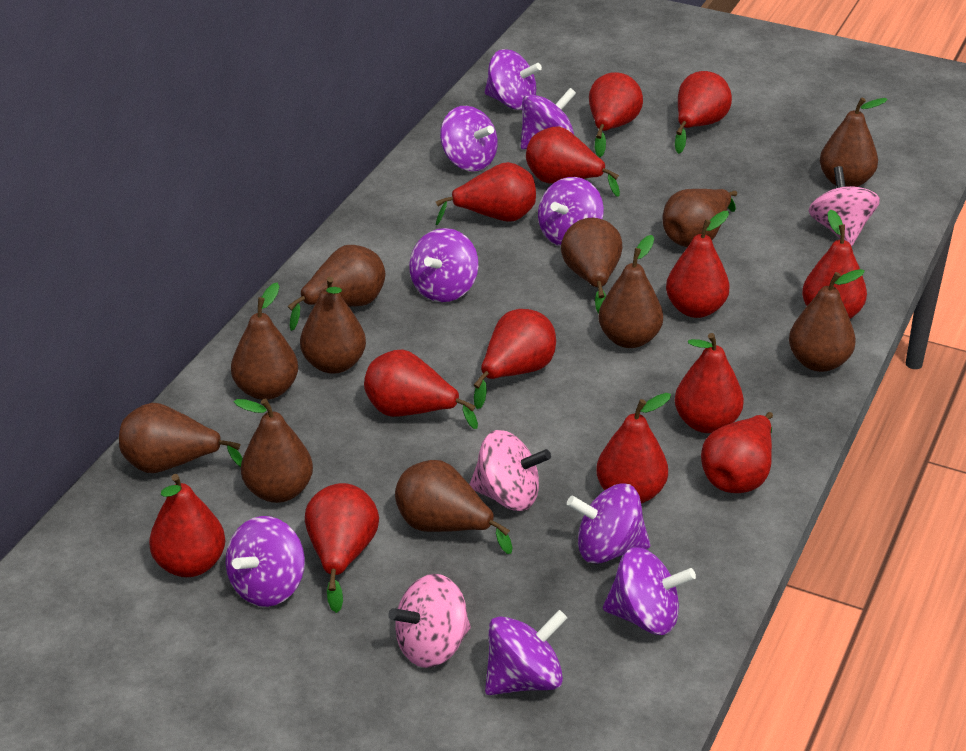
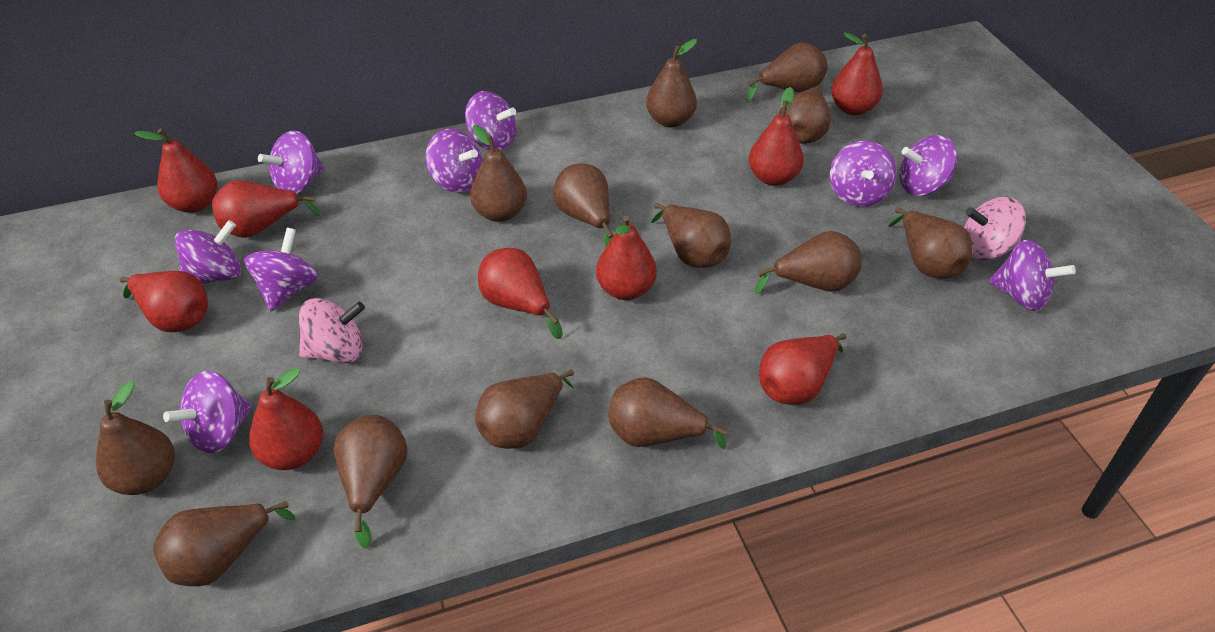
brown pear: [119,403,243,473] [231,283,298,400] [234,398,313,503] [288,245,385,331] [300,277,366,374] [395,460,512,554] [561,218,623,314] [598,235,663,348] [663,189,737,247] [789,269,865,372] [820,97,888,187] = 11 -> [96,381,175,495] [153,501,295,586] [333,415,408,549] [470,125,527,222] [475,369,574,449] [553,163,614,246] [609,377,727,449] [646,39,697,128] [651,203,731,268] [746,42,827,103] [755,231,862,294] [779,86,831,144] [888,207,972,279] = 13
pink spinning top: [388,574,471,668] [469,430,551,511] [808,166,880,246] = 3 -> [299,298,365,363] [964,197,1026,260] = 2
red pear: [149,474,225,577] [305,483,379,613] [364,350,478,429] [436,162,536,225] [474,309,556,409] [526,126,620,196] [589,72,643,158] [596,393,671,503] [666,211,730,318] [675,71,732,154] [675,333,744,433] [701,412,773,493] [802,209,867,319] = 13 -> [119,271,208,332] [134,128,217,213] [212,180,321,238] [249,368,323,470] [478,248,563,339] [596,216,657,300] [749,87,804,186] [759,333,846,405] [831,32,883,115] = 9

